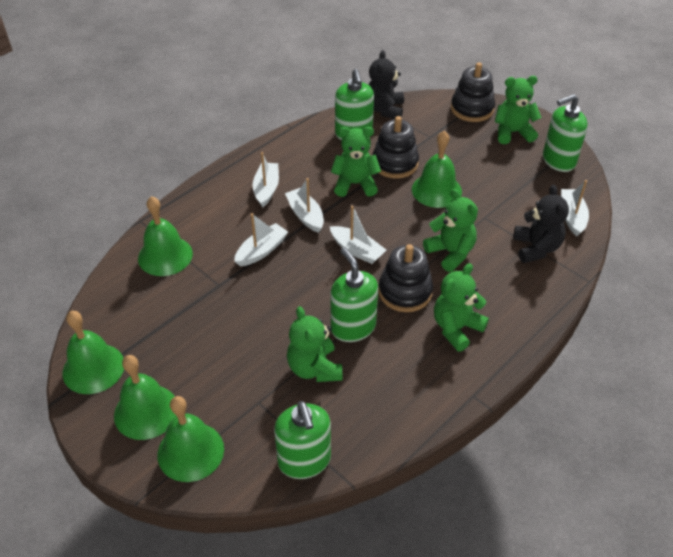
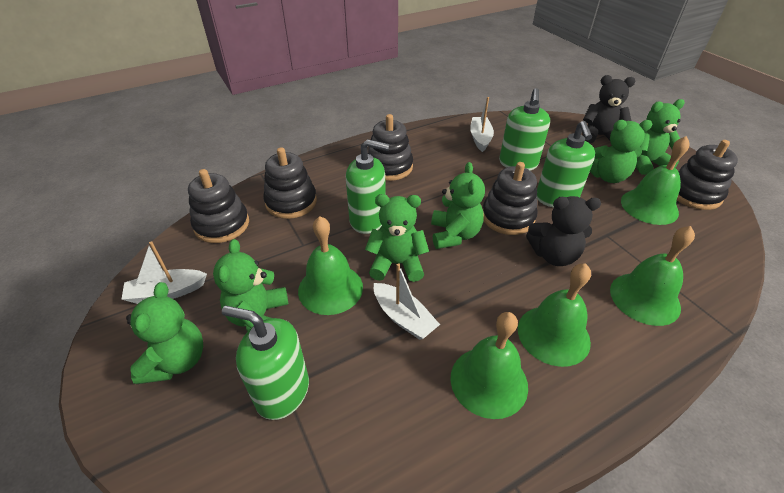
black stacking toy: [373,116,419,179] [378,244,433,312] [451,62,495,122] = 3 -> [188,169,249,243] [263,147,317,219] [368,114,413,181] [483,162,538,235] [677,140,738,210] = 5
green teddy bear: [287,306,343,382] [331,127,381,197] [423,189,478,272] [434,263,489,352] [495,76,542,144] = 5 -> [126,282,203,384] [213,239,288,331] [365,194,429,282] [431,162,485,249] [590,120,653,183] [636,99,685,175] = 6
white boat: [234,213,288,266] [253,152,279,207] [285,178,324,233] [330,206,386,264] [561,180,589,236] = 5 -> [121,241,207,304] [374,263,440,340] [470,97,494,152] = 3

